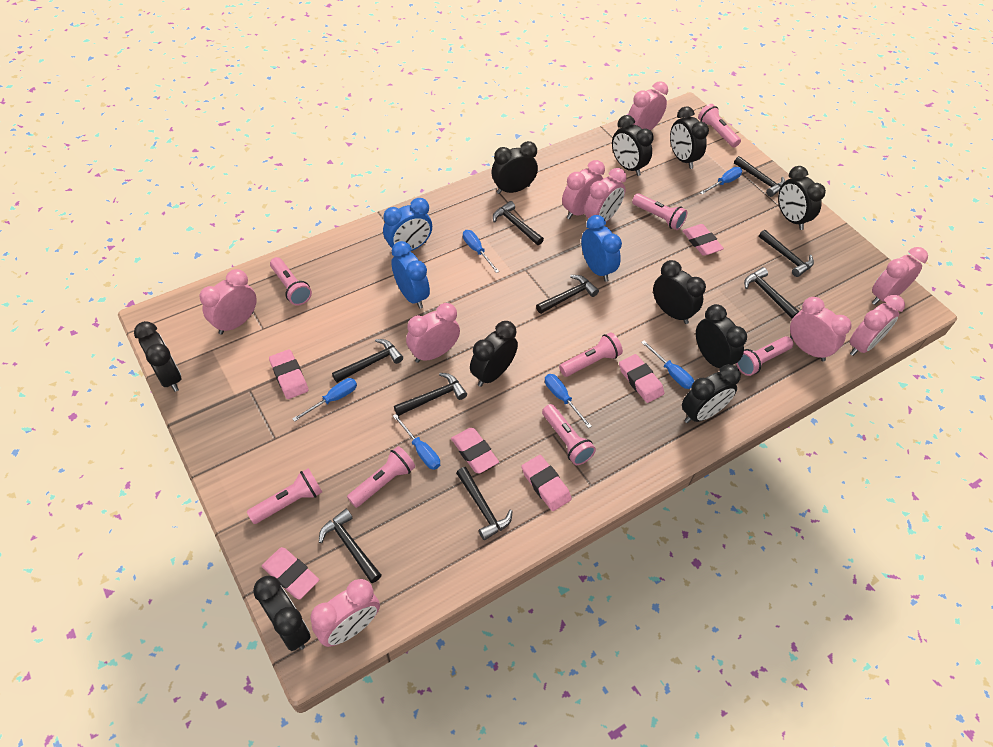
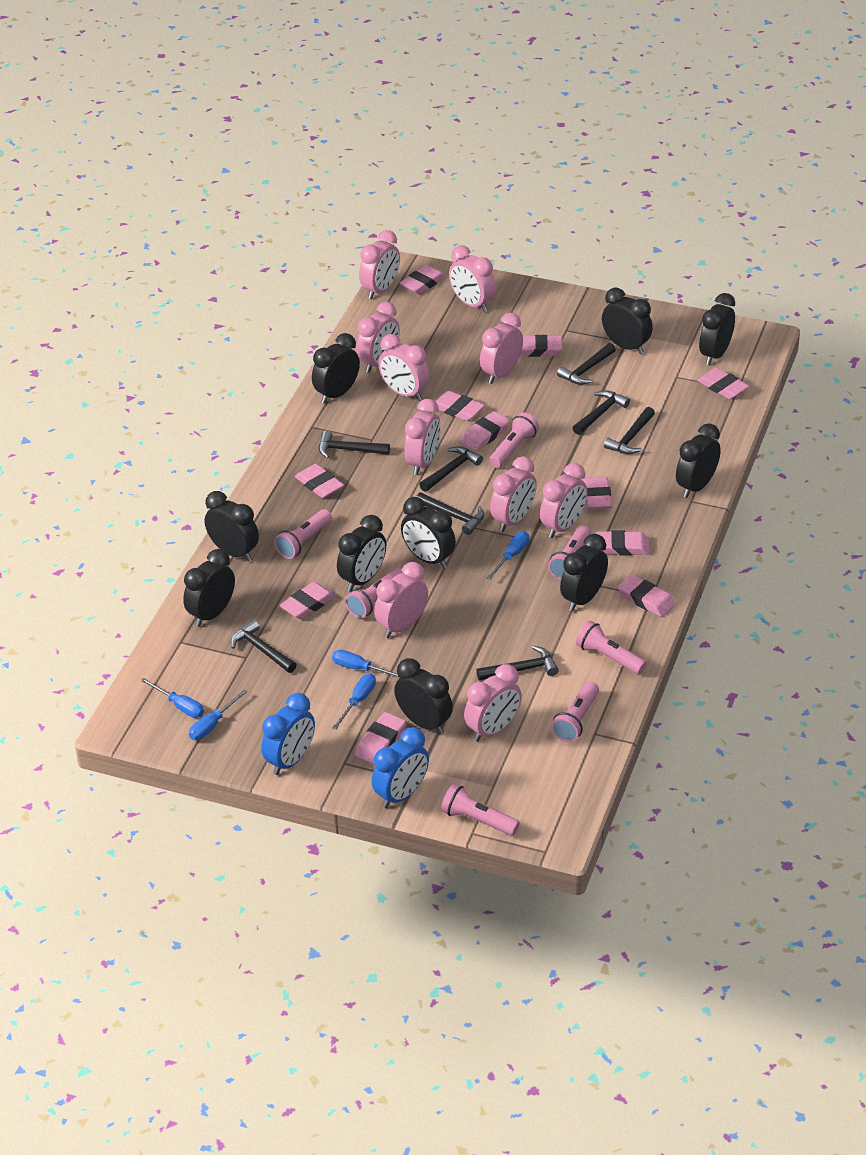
black hammer: [319,509,382,583] [332,339,403,383] [394,373,467,416] [456,467,513,540] [493,201,544,245] [536,275,599,314] [734,156,785,197] [744,267,800,319] [759,230,814,277] = 9 -> [231,619,297,673] [319,430,390,458] [416,492,484,535] [419,446,483,492] [476,646,559,681] [557,343,616,385] [573,390,630,435] [604,407,655,454] = 8
blue clock: [383,198,432,253] [391,241,430,309] [581,215,622,282] = 3 -> [261,693,315,775] [371,727,429,808] = 2
blue screwdriver: [292,378,357,422] [393,414,440,470] [463,230,499,273] [545,374,592,428] [641,341,694,389] [700,167,742,195] = 6 -> [140,678,204,718] [189,689,247,740] [332,650,400,678] [332,674,376,730] [486,532,529,580] = 5
pink clock: [199,269,257,335] [311,579,380,647] [406,303,460,363] [562,160,605,219] [584,168,626,222] [628,81,668,131] [790,297,852,361] [849,295,905,356] [872,247,928,305] = 9 -> [356,302,400,373] [359,230,400,299] [374,562,428,638] [378,334,430,401] [404,399,441,475] [449,245,496,312] [464,664,522,742] [480,313,523,384] [490,456,537,532] [540,463,587,538] = 10
pink eraser: [262,547,319,600] [269,349,309,399] [451,428,499,474] [521,455,572,511] [619,354,664,403] [682,224,724,256] = 6 -> [280,582,336,619] [295,464,344,498] [354,712,406,765] [400,265,446,294] [435,391,485,421] [460,411,510,451] [520,335,562,357] [583,476,612,509] [595,530,650,556] [617,574,675,617] [697,368,749,399] = 11
pink flashlight: [247,468,322,524] [270,257,312,305] [347,446,415,508] [542,404,596,465] [559,332,623,377] [632,193,687,230] [698,104,741,148] [736,336,793,376] = 8 -> [274,509,332,559] [345,568,403,618] [441,784,520,836] [489,412,539,468] [548,525,591,580] [551,682,599,742] [576,621,647,674] = 7

